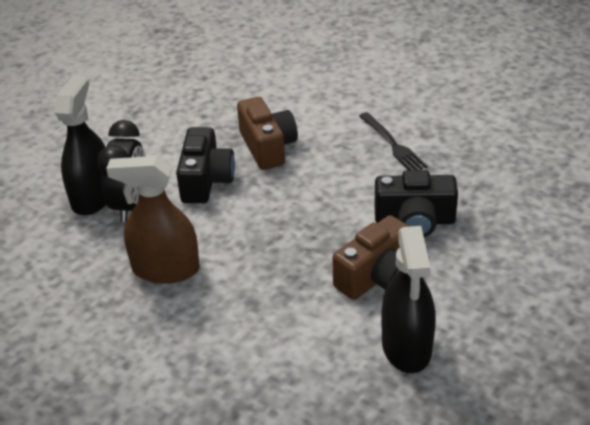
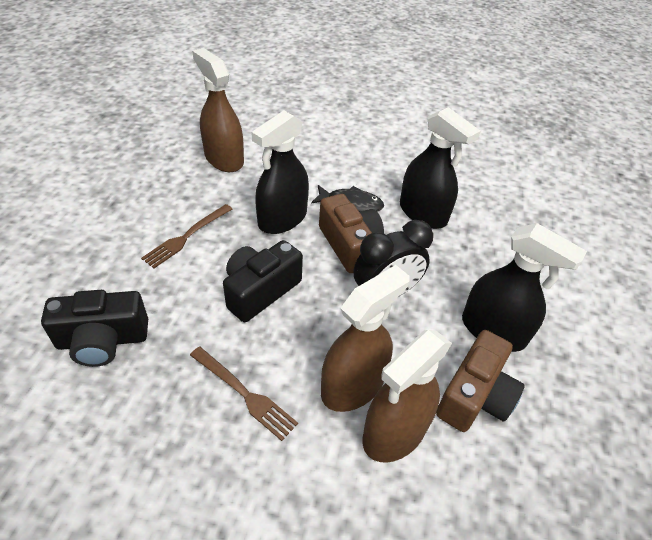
black fish: none = 0 -> [311,185,384,212] = 1
black fork: [359,112,428,170] = 1 -> none = 0
black spray bottle: [55,75,106,215] [381,226,436,373] = 2 -> [251,110,309,234] [400,107,481,229] [462,223,587,352] = 3
brown fork: none = 0 -> [141,204,232,268] [190,347,298,441] = 2
brown spray bottle: [106,156,199,284] = 1 -> [192,48,244,172] [321,265,410,412] [362,330,452,463] = 3

